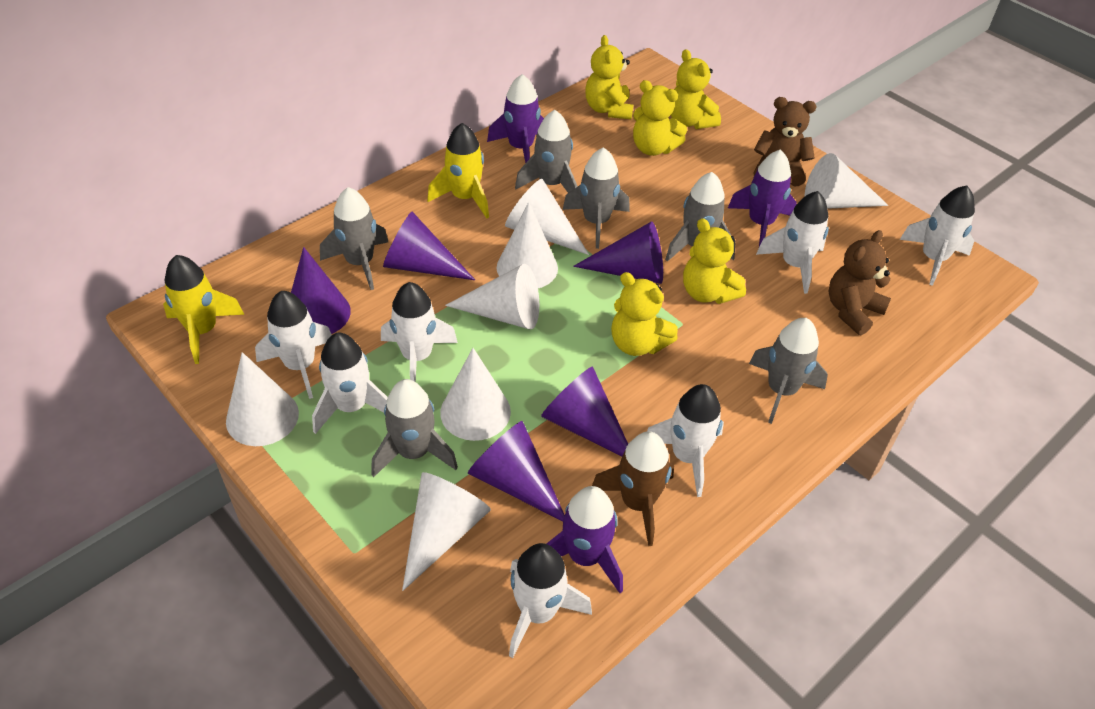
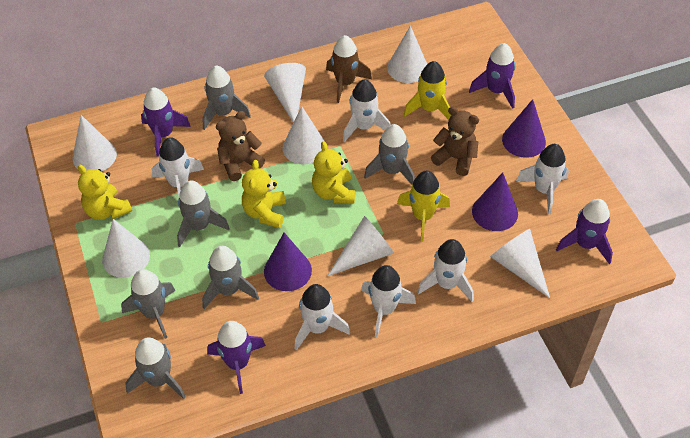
purple cone: [291,247,351,334] [383,212,475,280] [468,421,565,521] [541,367,628,457] [573,222,663,284] = 5 -> [264,233,312,291] [472,172,518,231] [502,99,546,158] = 3
purple rocket: [487,74,544,163] [546,486,623,593] [728,150,797,247] = 3 -> [141,87,191,157] [207,321,266,394] [469,43,515,109] [556,199,613,264] = 4
white rocket: [255,291,331,399] [312,333,388,434] [381,282,458,382] [509,543,592,658] [647,384,724,497] [756,191,829,294] [900,186,975,286] = 7 -> [152,137,204,196] [295,284,350,350] [343,79,391,143] [361,265,416,337] [417,239,474,302] [516,144,569,214] = 6
yellow teddy bear: [585,35,633,119] [611,272,678,356] [633,80,687,156] [671,49,721,129] [683,218,746,304] = 5 -> [78,165,132,220] [242,160,286,228] [312,141,355,203] = 3

